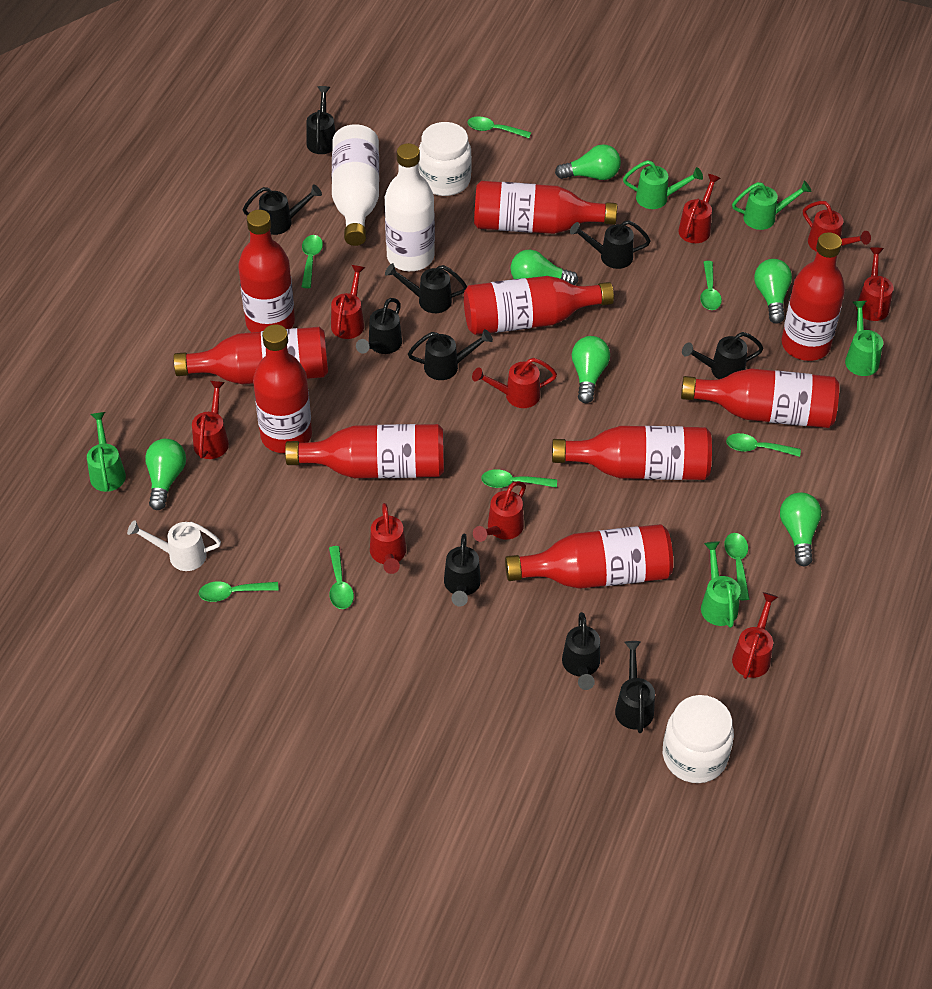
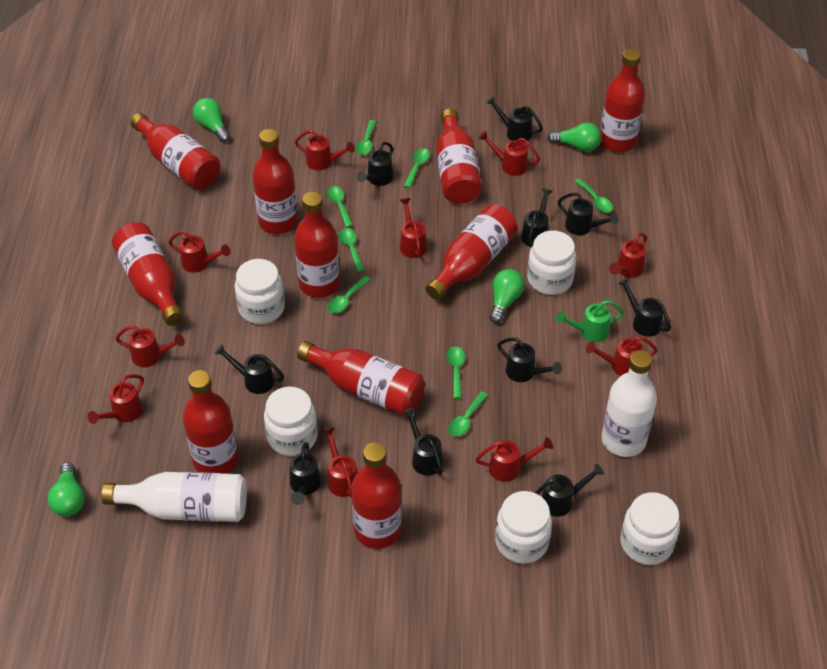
green light bulb: [145,439,186,510] [510,250,579,285] [555,144,621,180] [572,336,610,403] [754,259,792,324] [780,492,822,567] = 6 -> [48,462,85,516] [193,98,230,142] [489,269,524,323] [548,123,601,152] = 4
green watering can: [87,412,126,492] [623,160,703,209] [701,541,741,628] [732,181,812,230] [845,301,883,376] = 5 -> [556,300,624,342] = 1
red watering can: [192,381,229,459] [331,265,365,339] [370,503,406,574] [472,358,557,408] [473,481,526,542] [678,174,721,243] [732,592,778,679] [803,201,871,252] [856,247,893,321] = 9 -> [88,374,144,424] [115,325,185,367] [168,231,230,273] [295,130,355,170] [322,427,357,498] [400,198,427,258] [476,437,553,482] [478,131,540,176] [586,336,658,376] [609,233,647,278] = 10
white jar: [418,122,472,196] [663,695,734,783] = 2 -> [235,259,285,324] [264,387,318,456] [495,491,552,564] [527,231,576,295] [620,492,680,565] = 5
white watering can: [127,520,221,571] = 1 -> none = 0

